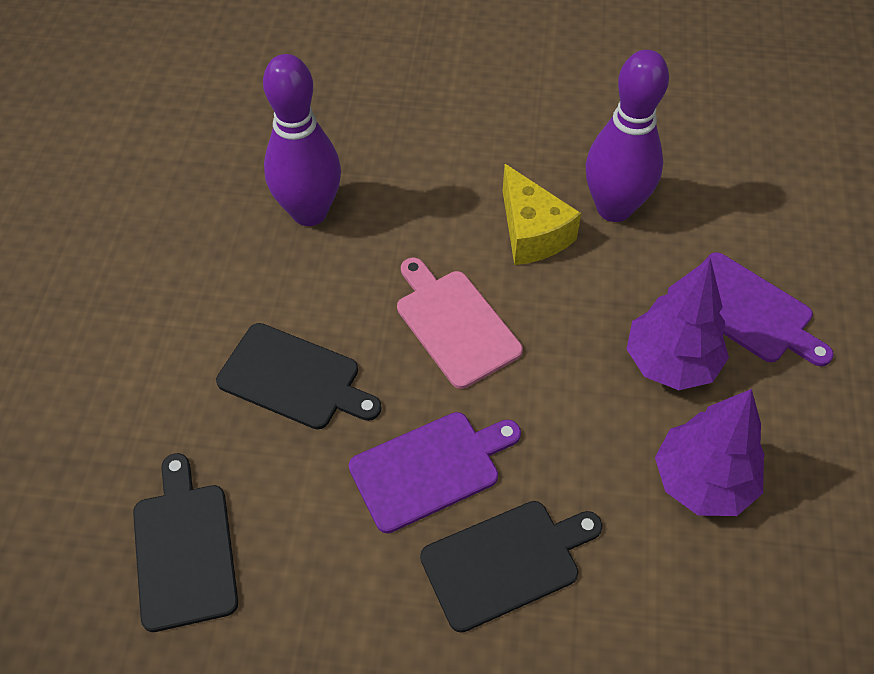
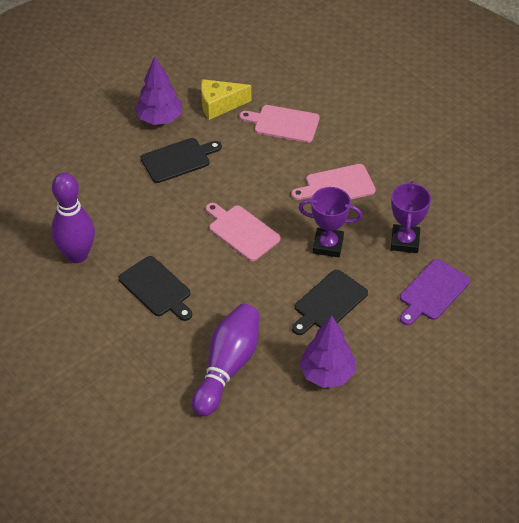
pink cutting board: [397,258,523,389] = 1 -> [206,203,281,261] [239,105,320,143] [291,164,376,200] = 3
purple cutting board: [349,412,521,533] [703,252,834,366] = 2 -> [400,259,470,325] = 1
purple trophy: none = 0 -> [299,187,362,257] [391,181,431,253] = 2

